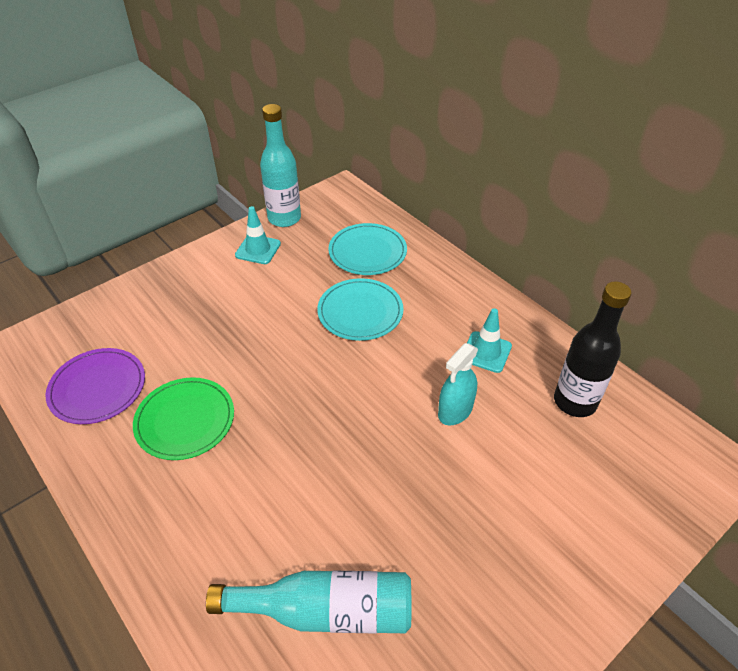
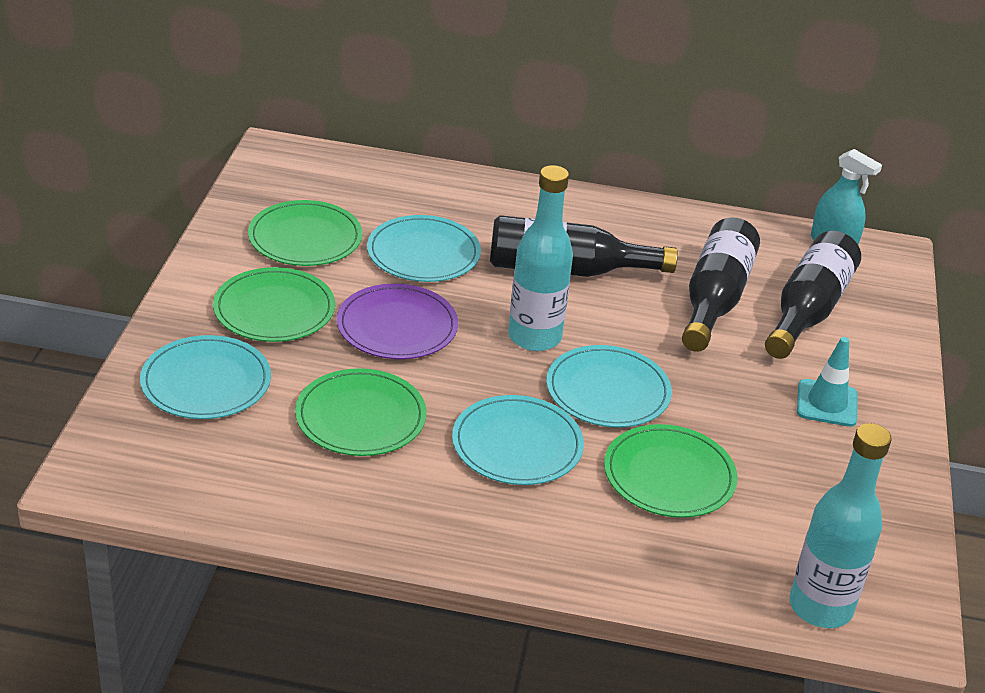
black bottle: [554,281,631,417] = 1 -> [490,215,678,277] [682,217,760,352] [765,231,861,359] = 3
green plate: [133,377,234,460] = 1 -> [213,267,335,342] [248,200,363,266] [295,368,427,456] [604,424,738,518] = 4
turquoise plate: [317,278,404,341] [328,223,407,275] = 2 -> [140,335,271,419] [367,215,481,282] [452,395,584,485] [546,345,672,428] = 4
turquoise traffic cone: [235,206,281,264] [467,308,512,373] = 2 -> [797,337,857,427] = 1

